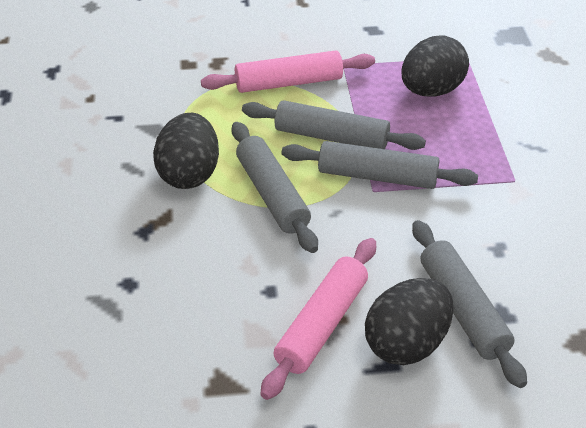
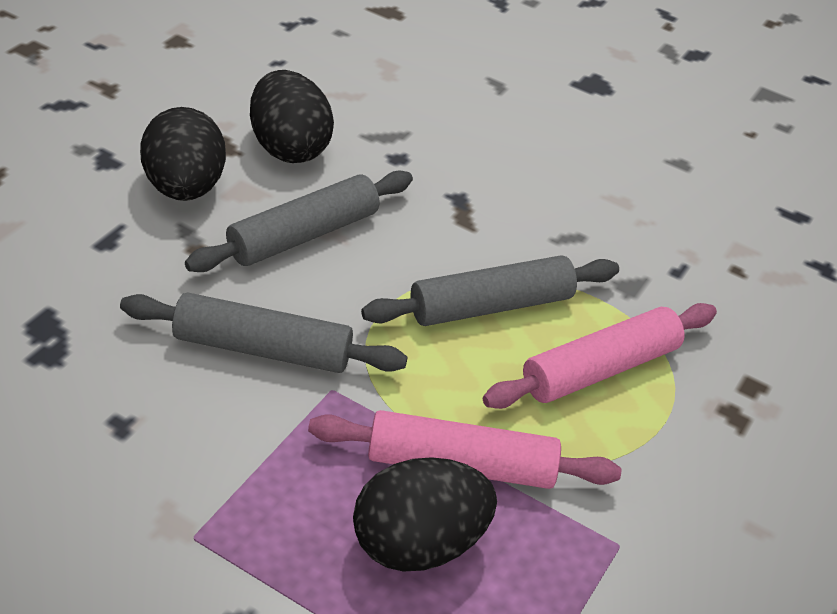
grey rolling pin: [232,122,318,253] [242,100,426,150] [282,141,478,189] [412,220,527,388] = 4 -> [120,293,408,373] [185,171,413,272] [361,255,619,326] = 3

